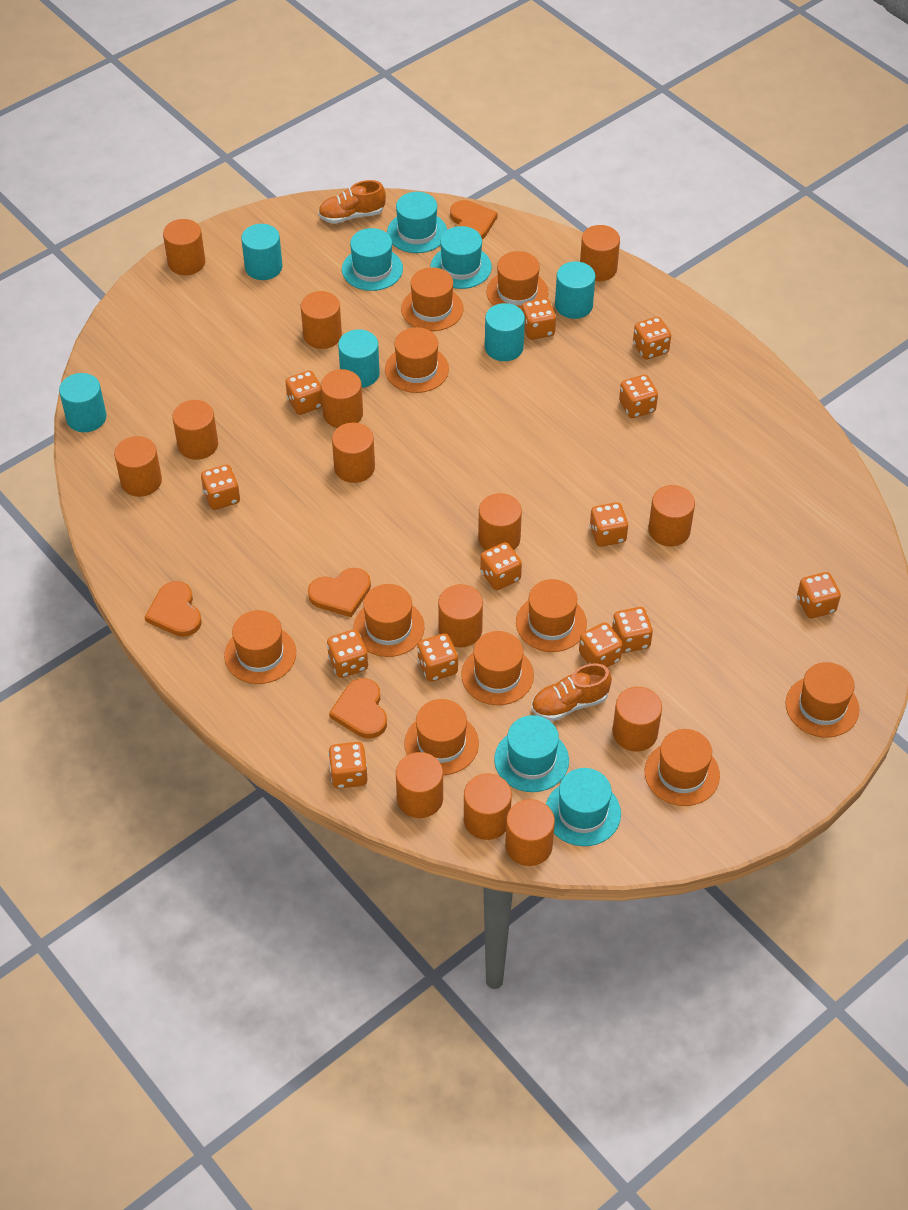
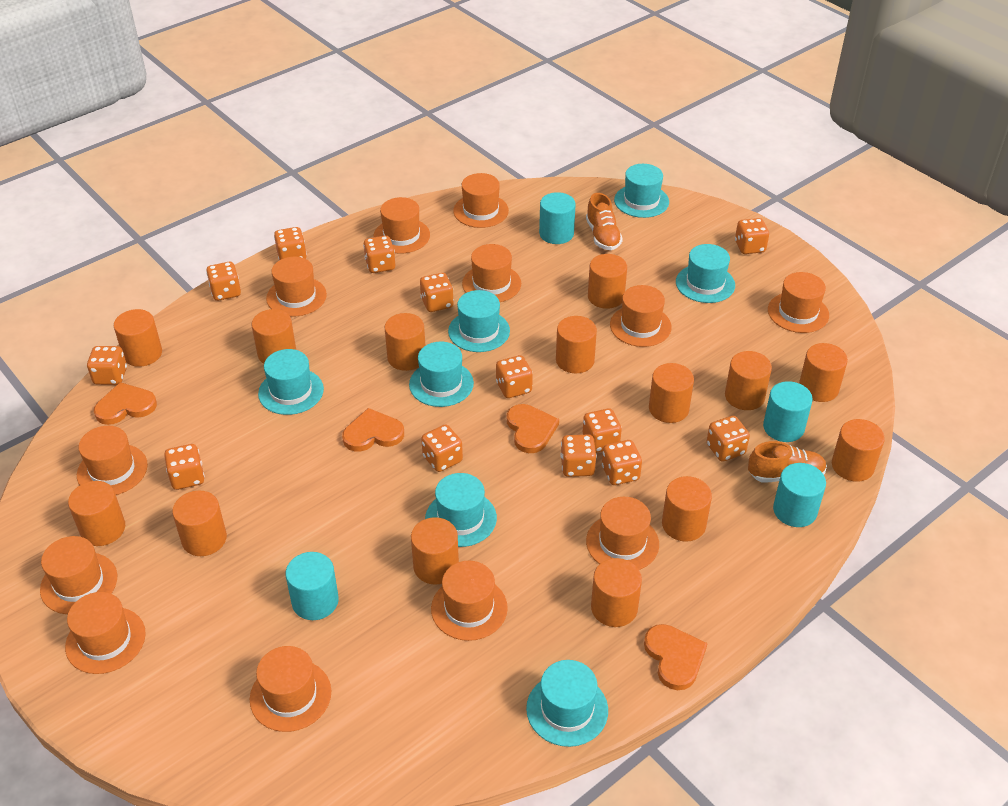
orange hat: [224,610,296,684] [353,584,425,657] [385,327,449,393] [401,267,463,331] [404,699,479,775] [461,631,534,705] [486,251,548,310] [516,579,587,652] [645,729,720,806] [786,662,860,738] = 10 -> [40,536,117,614] [65,592,146,674] [77,426,148,495] [250,646,331,732] [266,257,327,316] [373,197,430,254] [431,561,508,641] [453,173,509,228] [462,244,521,302] [586,497,659,570] [610,285,672,347] [768,272,829,333] = 12
turquoise cylinder: [59,373,107,432] [241,224,282,280] [338,329,380,388] [485,303,525,361] [555,261,596,319] = 5 -> [286,552,339,620] [539,192,576,244] [763,381,813,442] [773,463,826,527] = 4
turquoise hat: [342,228,403,291] [387,192,447,253] [431,226,492,289] [494,715,569,792] [546,768,621,846] = 5 -> [258,349,324,415] [409,342,474,407] [425,473,497,547] [448,290,510,352] [526,660,608,747] [614,164,669,218] [676,244,735,303] = 7

